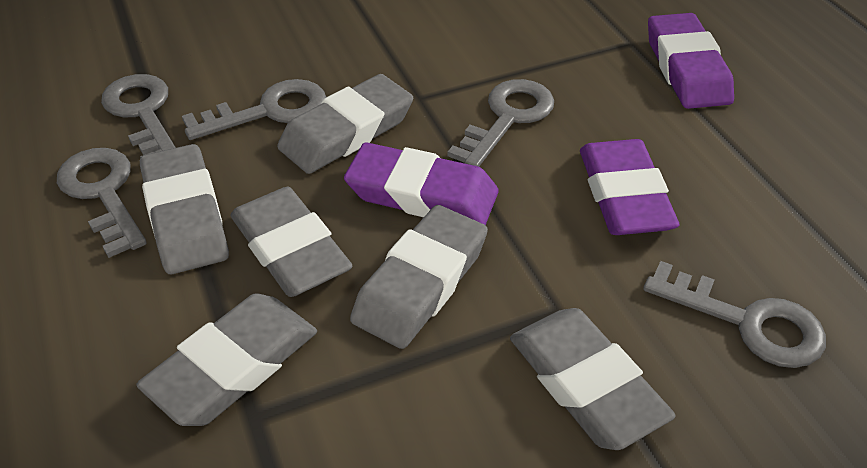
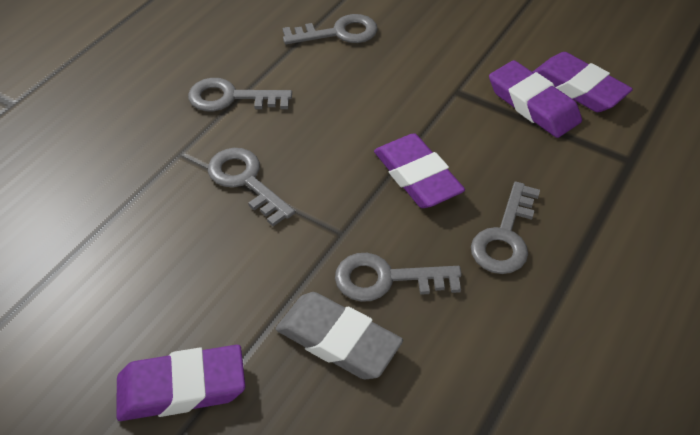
grey eraser: [136,294,317,426] [140,144,229,274] [231,187,352,297] [277,74,413,174] [350,205,488,349] [510,308,675,450] = 6 -> [276,292,403,379] = 1
purple eraser: [344,142,499,225] [580,139,679,235] [648,13,734,109] = 3 -> [117,345,245,421] [374,133,465,208] [489,60,582,138] [533,52,633,112] = 4

